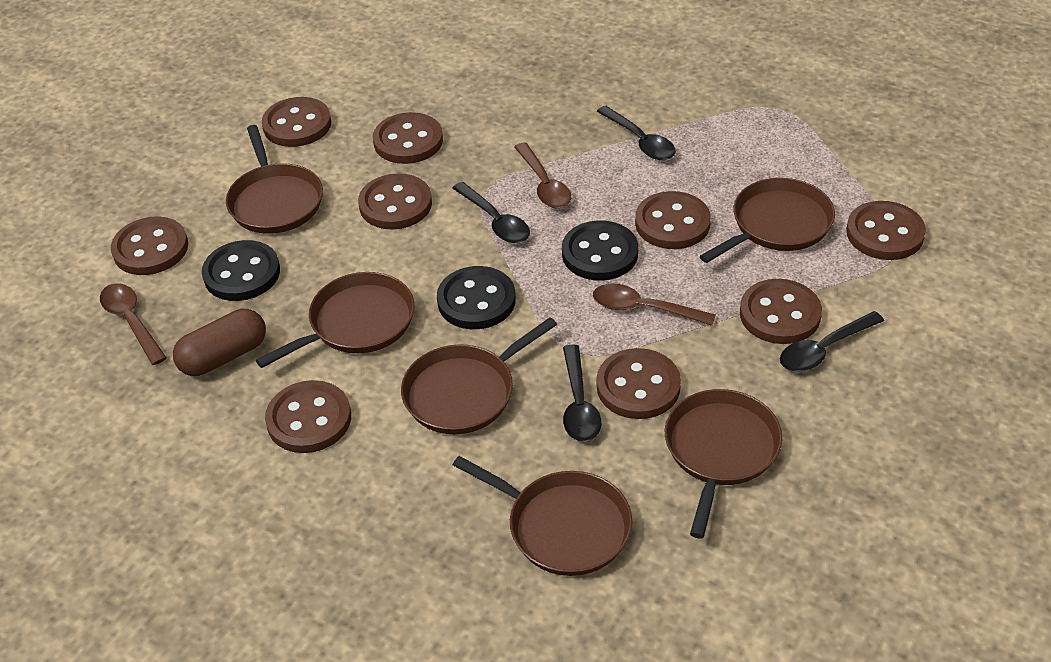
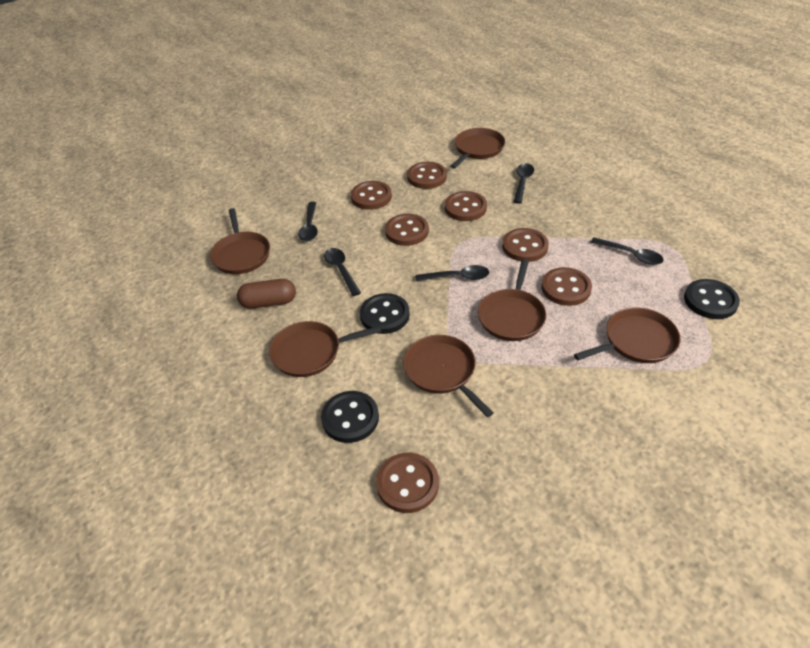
black spoon: [452,182,530,243] [563,344,601,442] [597,106,676,160] [780,311,884,372] = 4 -> [298,202,318,242] [324,248,361,296] [415,265,489,281] [513,163,534,204] [591,237,664,265] = 5
brown button: [111,216,188,275] [262,97,331,147] [265,380,351,453] [358,173,432,230] [373,112,443,164] [596,348,681,419] [635,191,711,249] [740,279,822,344] [846,201,926,260] = 9 -> [351,181,392,210] [376,453,439,513] [385,214,429,246] [407,162,447,189] [445,191,487,221] [502,228,549,262] [542,267,592,306] = 7
brown spoon: [100,283,167,365] [514,142,571,209] [593,284,715,326] = 3 -> none = 0

